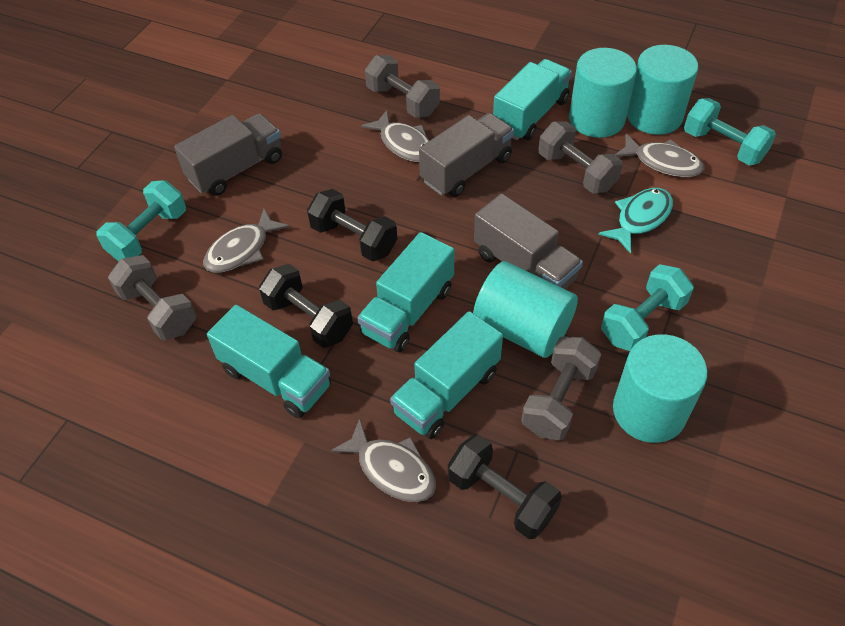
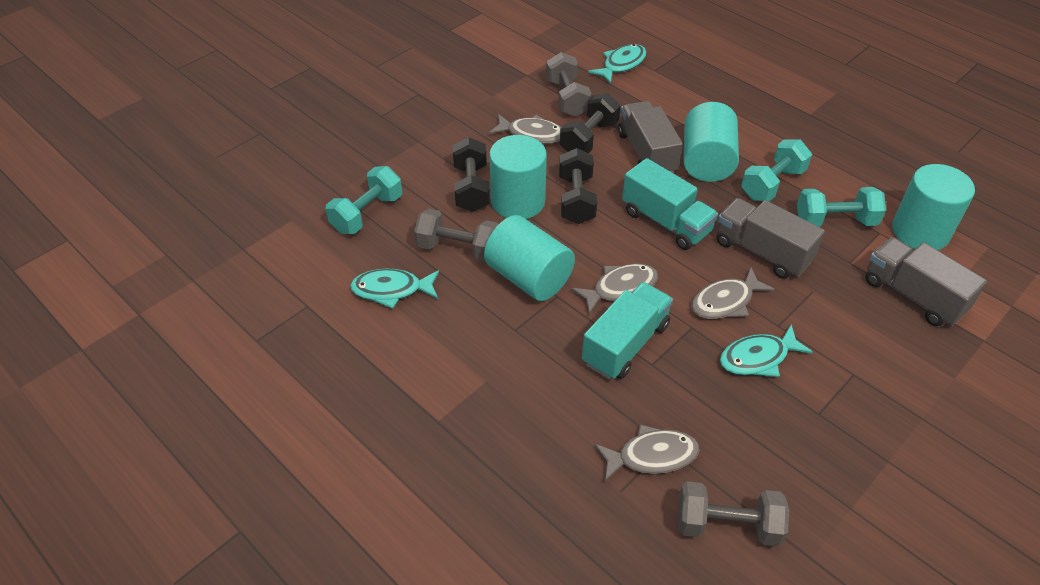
grey dumbbell: [108,255,197,340] [365,55,440,118] [521,336,601,440] [538,121,623,194] = 4 -> [414,209,499,262] [546,52,592,117] [677,481,789,546] = 3
turquoise fish: [598,188,673,254] = 1 -> [350,268,439,309] [588,44,647,84] [720,324,813,377] = 3
turquoise truck: [207,305,331,418] [357,232,454,352] [390,311,503,439] [493,59,572,140] = 4 -> [582,282,673,379] [622,158,718,250] = 2

